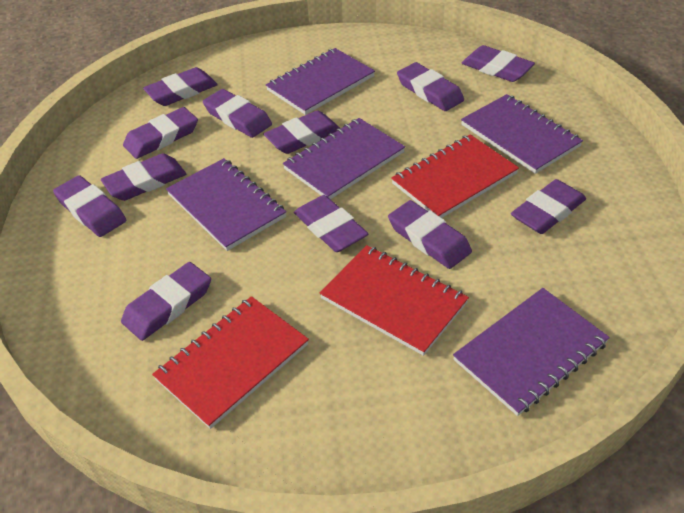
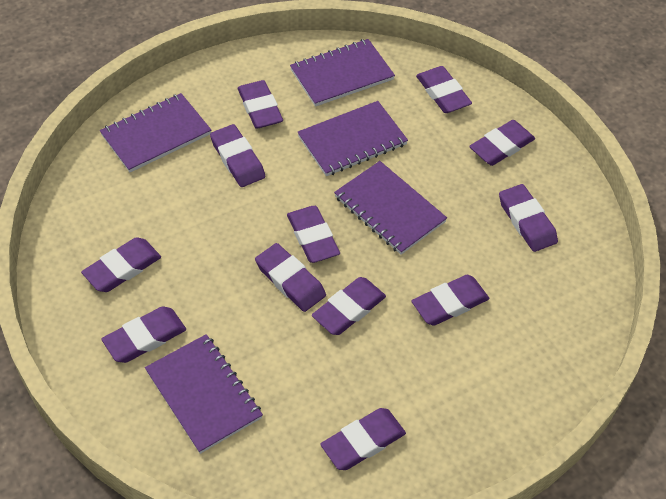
red notebook: [152,296,309,429] [320,245,469,356] [391,134,519,218] = 3 -> none = 0

